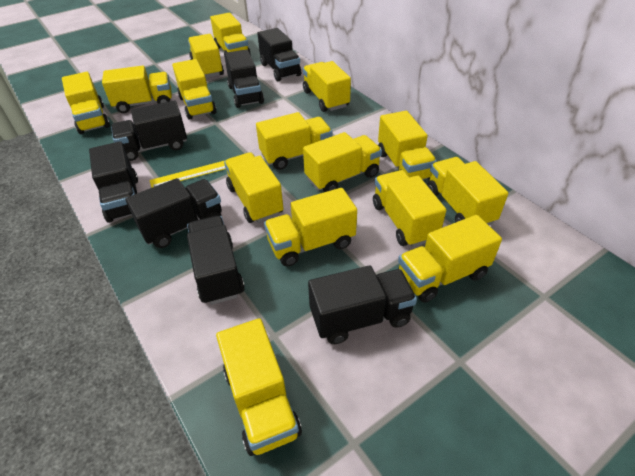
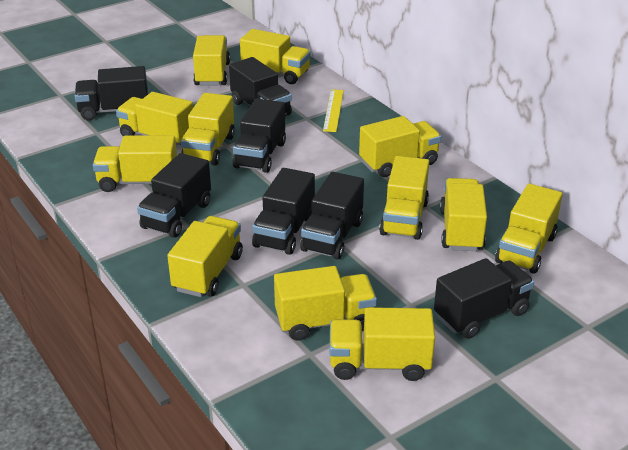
yellow truck: [62,72,110,134] [102,66,172,113] [172,59,217,120] [188,34,224,78] [210,13,251,56] [216,318,302,456] [224,152,283,223] [256,112,332,170] [264,188,357,266] [303,61,351,112] [303,132,382,192] [373,170,446,247] [378,111,437,180] [398,215,502,303] [427,157,508,225] = 15 -> [93,135,177,192] [116,92,193,146] [167,216,243,297] [181,93,235,166] [193,35,230,85] [240,29,311,84] [274,266,377,340] [330,307,435,381] [359,116,441,177] [379,156,429,240] [440,178,487,251] [495,183,563,274] = 12

